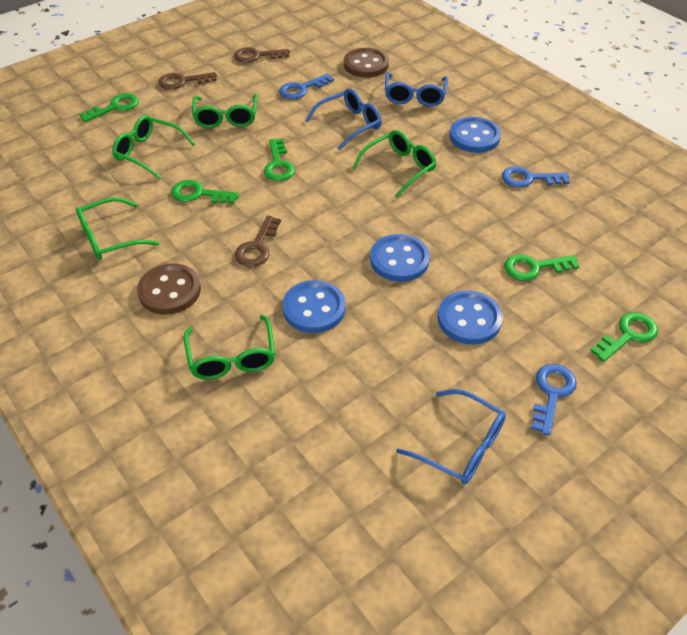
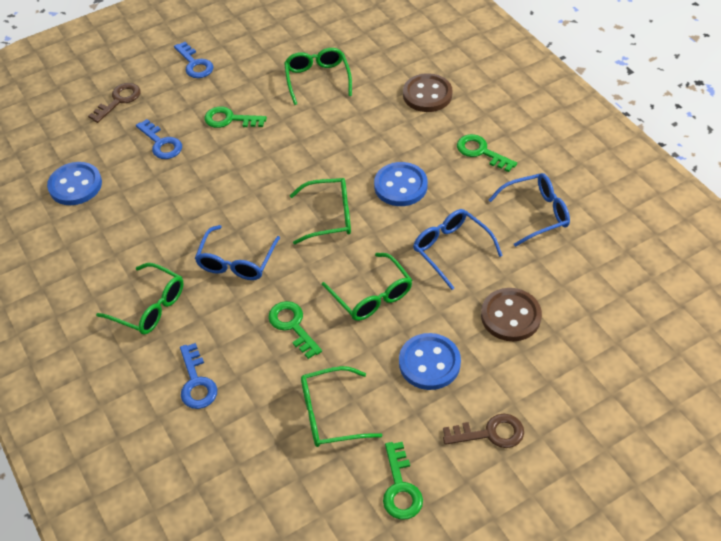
blue button: [282,280,346,333] [370,234,430,282] [438,290,503,345] [449,117,501,153] = 4 -> [47,162,102,205] [374,162,428,206] [399,333,461,390] = 3
brown key: [158,72,217,90] [234,47,290,63] [235,216,281,267] = 3 -> [88,83,140,123] [443,413,524,448] = 2
green key: [79,93,139,122] [171,180,239,204] [264,139,295,181] [504,254,580,281] [590,312,658,362] = 5 -> [204,106,267,128] [268,301,322,359] [383,442,423,520] [457,134,517,172] = 4

